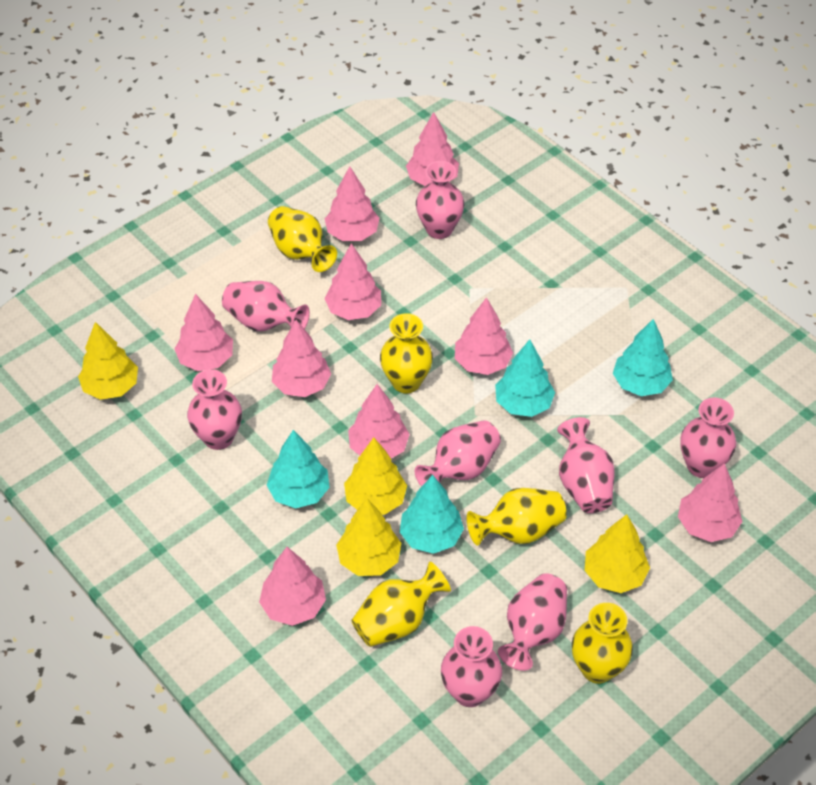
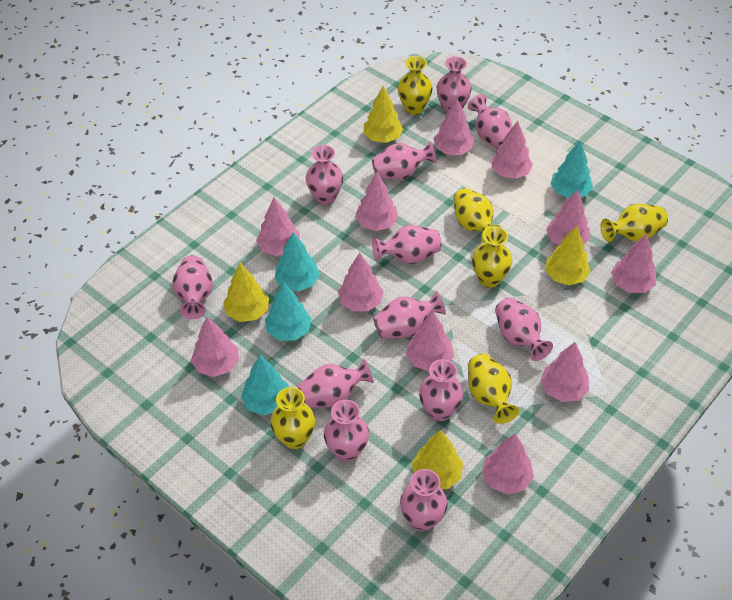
pink tree: [175,294,233,371] [259,547,326,626] [272,320,331,397] [325,166,380,241] [325,243,381,320] [348,384,410,459] [406,112,459,186] [455,297,513,375] [678,463,742,542] = 9 -> [191,317,239,377] [256,197,300,256] [338,253,384,311] [355,172,398,231] [406,311,454,371] [433,99,474,155] [482,434,534,494] [492,121,533,179] [540,342,589,402] [546,190,590,245] [611,234,656,293] = 11
pink vase: [187,369,242,450] [222,281,310,331] [415,420,501,487] [416,161,464,239] [441,626,502,707] [498,573,567,671] [557,417,615,513] [680,397,736,478] = 8 -> [172,256,213,319] [297,358,374,408] [306,145,343,205] [324,400,369,462] [372,141,436,180] [372,225,441,264] [373,291,446,338] [400,469,448,531] [419,359,463,421] [437,56,472,113] [468,94,513,149] [495,297,553,361] = 12
yellow vase: [268,206,337,272] [351,562,451,647] [380,313,433,394] [467,488,567,546] [572,603,633,684] = 5 -> [270,387,315,449] [398,56,433,115] [453,188,502,243] [468,354,519,424] [472,226,512,288] [601,203,668,242] = 6

